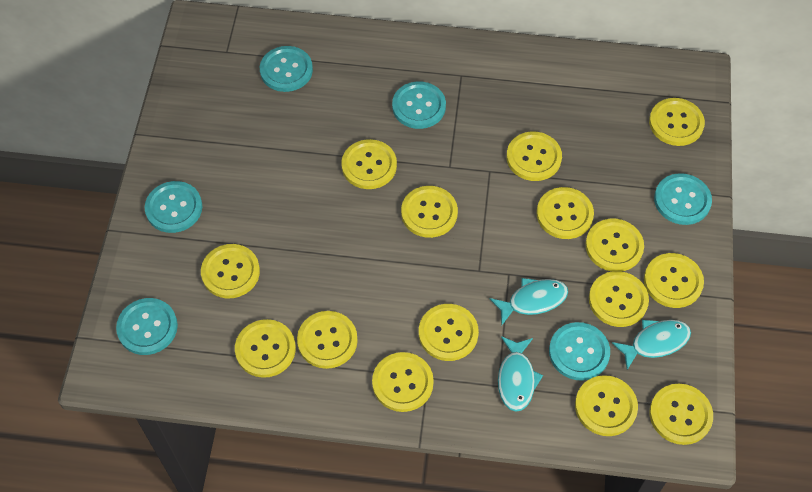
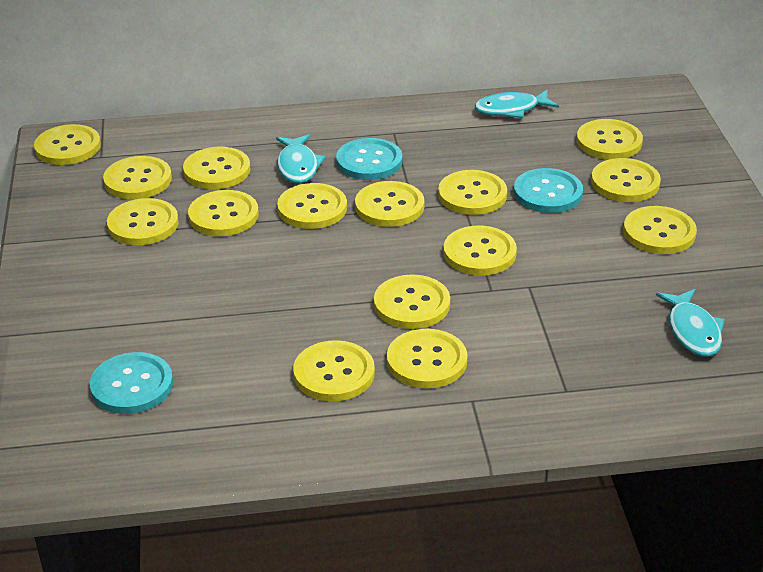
turquoise button: [116,298,178,355] [145,181,202,233] [260,46,313,92] [392,81,446,129] [549,322,610,381] [654,173,712,225] = 6 -> [90,352,173,414] [336,138,402,180] [514,168,583,213] = 3

